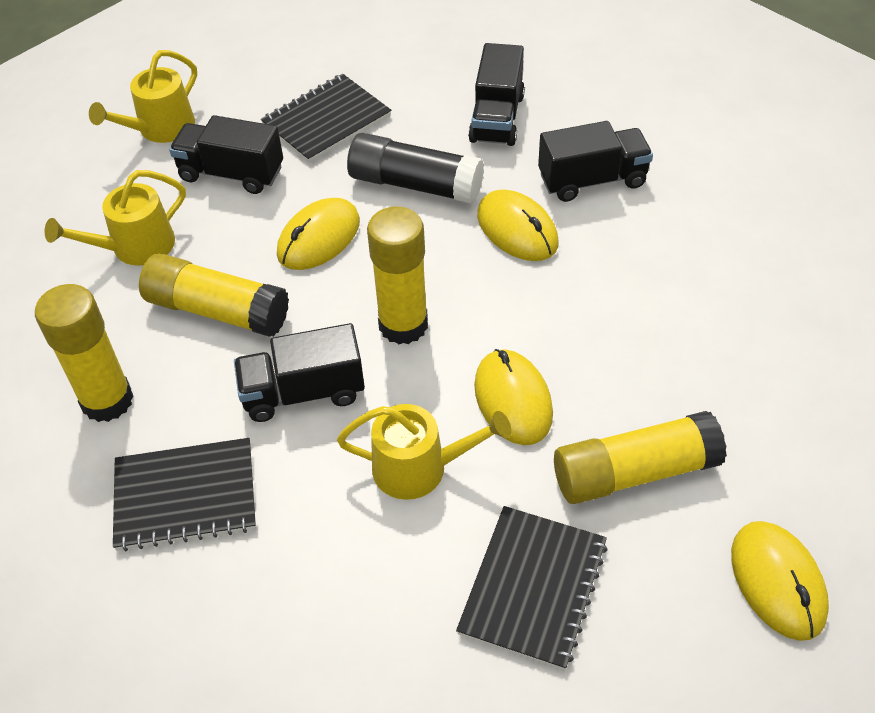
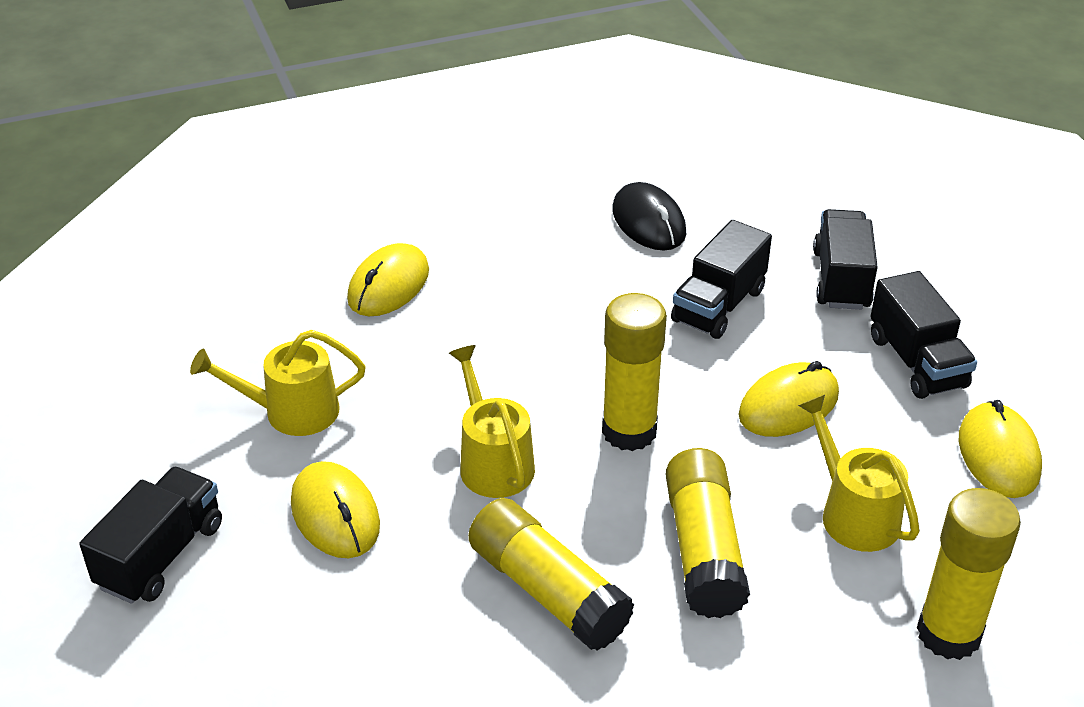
black glue stick: [347,133,484,204] = 1 -> none = 0
black mouse: none = 0 -> [612,182,686,250] = 1
black notebook: [113,438,256,551] [261,74,391,163] [456,506,607,670] = 3 -> none = 0

